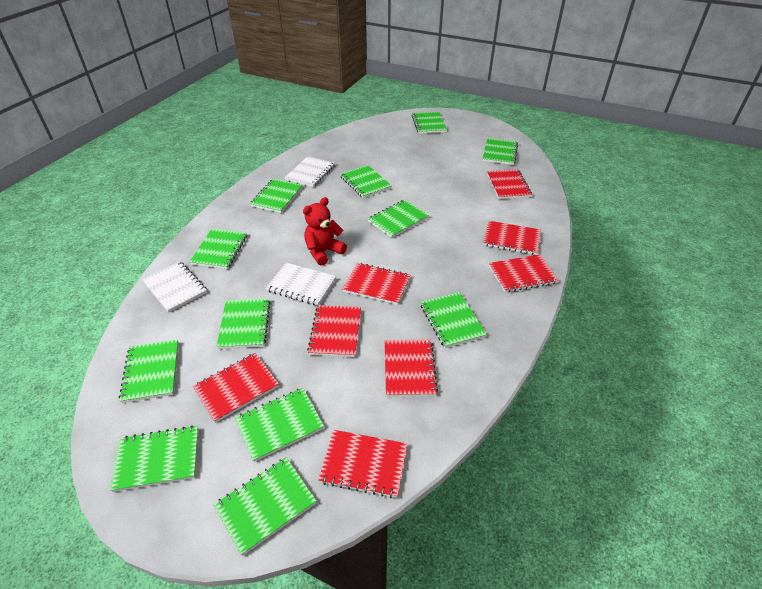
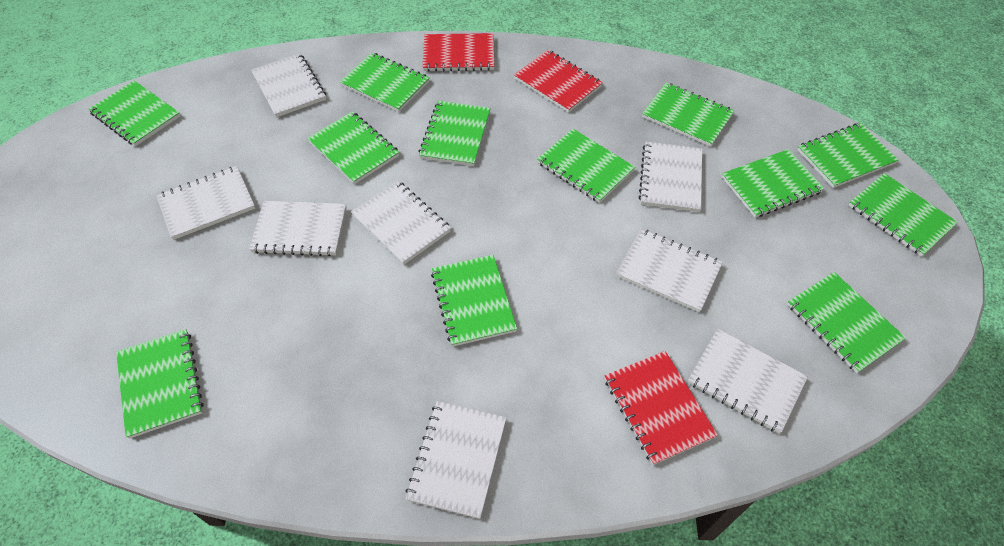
red notebook: [193,353,279,423] [307,305,361,357] [318,430,407,498] [342,263,410,305] [385,340,438,397] [483,221,541,255] [487,169,532,199] [489,254,559,292] = 8 -> [423,33,494,72] [514,50,603,113] [605,351,718,465] = 3
red teddy bear: [303,197,347,266] = 1 -> none = 0
white notebook: [142,261,207,313] [266,263,336,306] [285,156,335,187] = 3 -> [156,166,255,240] [249,201,347,257] [251,53,326,117] [351,181,451,265] [405,401,506,519] [616,229,723,312] [639,142,702,212] [688,329,808,434] = 8

